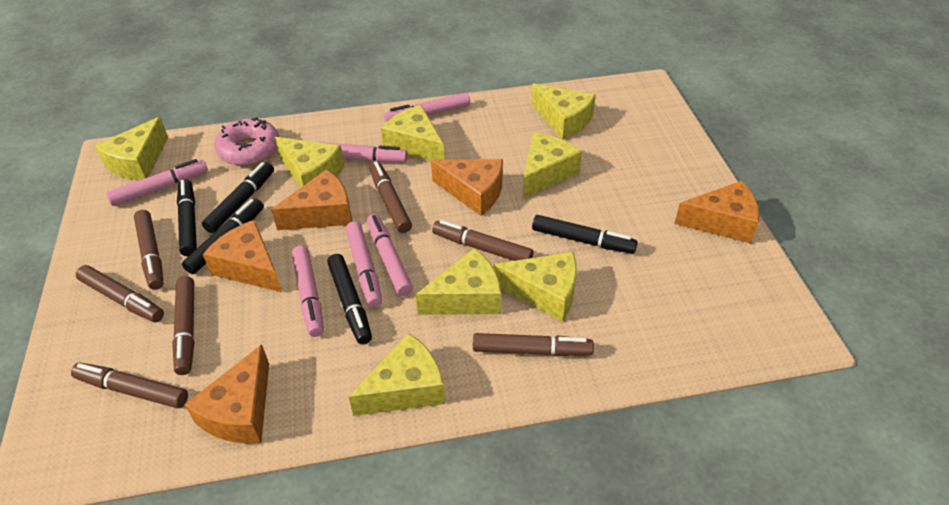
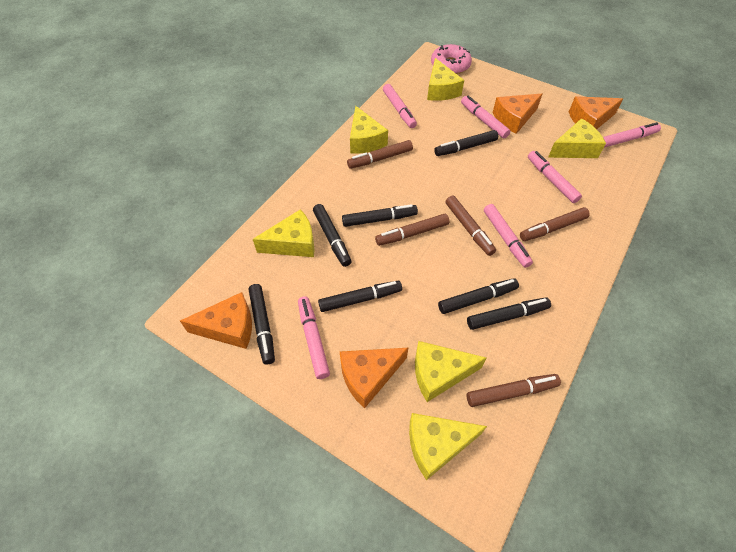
black marker: [177,179,197,256] [182,199,264,274] [202,162,274,233] [327,254,372,344] [532,215,638,254] = 5 -> [249,284,275,365] [313,204,351,267] [318,281,402,312] [342,204,418,227] [434,130,498,156] [438,278,519,314] [467,297,551,330] = 7
brown marker: [71,363,188,408] [76,265,164,322] [134,210,164,290] [172,276,195,375] [369,161,412,233] [432,220,533,261] [473,333,594,356] = 7 -> [347,140,413,169] [375,214,449,246] [445,196,496,256] [467,374,561,407] [520,207,590,241] = 5
orange cheese: [184,344,269,444] [203,220,282,292] [271,169,352,230] [431,159,503,216] [674,181,760,243] = 5 -> [180,292,252,349] [340,348,408,409] [493,94,542,134] [569,96,623,129] = 4
yellow cheese: [95,117,168,180] [275,137,344,188] [349,333,445,416] [381,105,444,161] [416,248,501,315] [493,252,577,322] [522,133,582,199] [531,83,596,140] = 8 -> [253,209,315,257] [350,106,388,154] [409,413,487,480] [415,341,487,402] [427,58,464,101] [548,118,606,158] = 6

